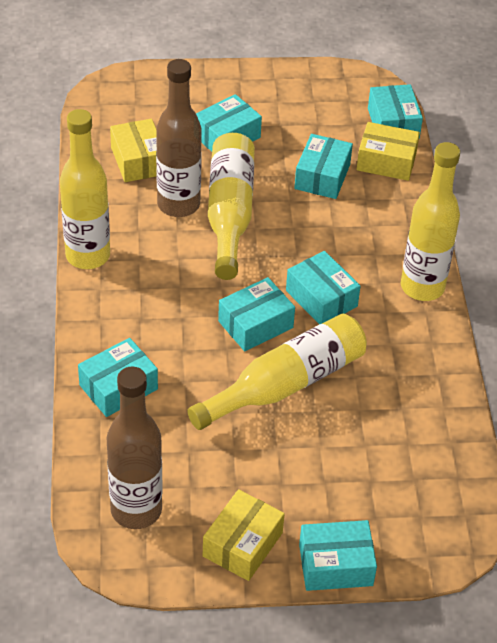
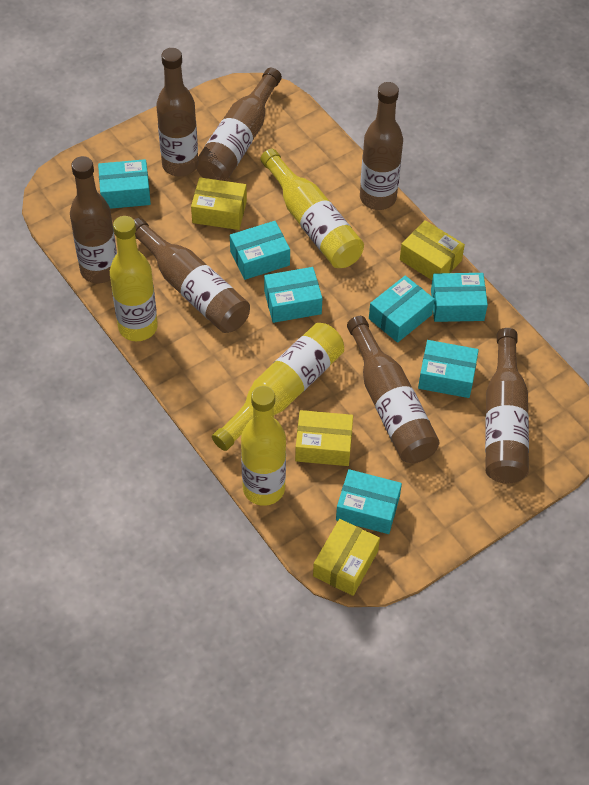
brown bottle: [107,367,163,529] [156,59,202,217] = 2 -> [70,156,117,283] [134,218,250,333] [156,48,198,177] [195,68,282,181] [347,316,440,463] [360,82,403,210] [485,328,529,484] = 7
yellow box: [110,119,157,182] [203,489,285,581] [357,122,420,181] = 3 -> [191,177,247,230] [295,410,353,466] [313,519,380,596] [400,220,465,280] = 4

